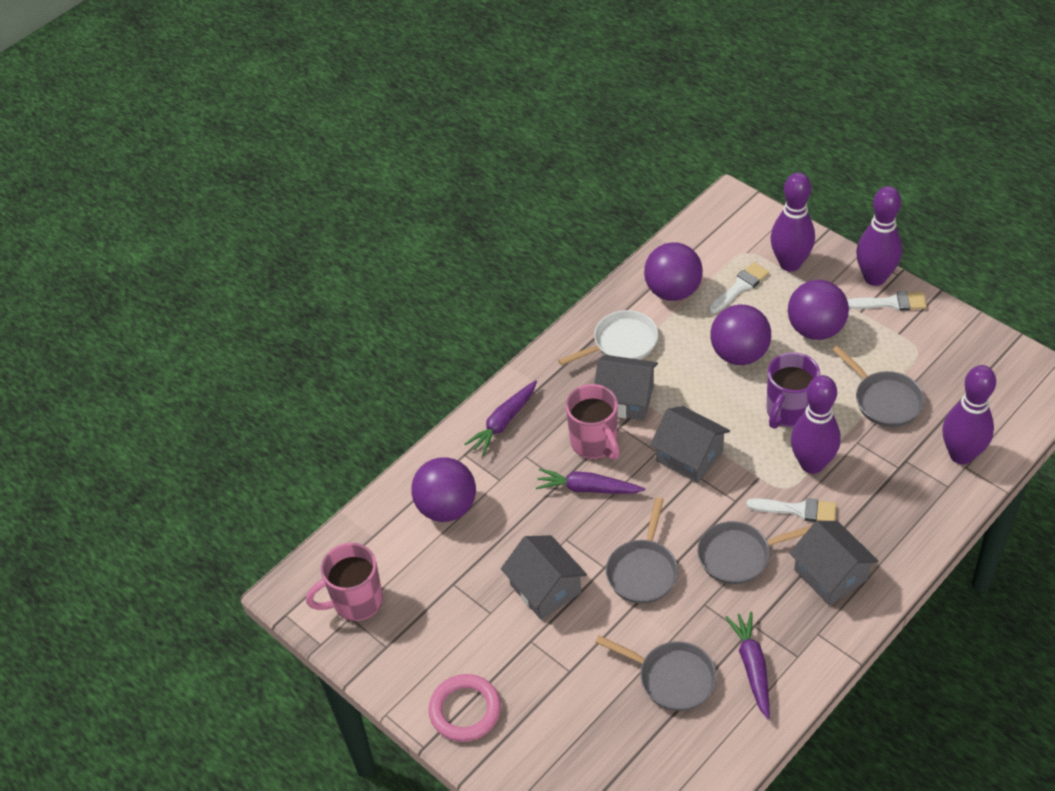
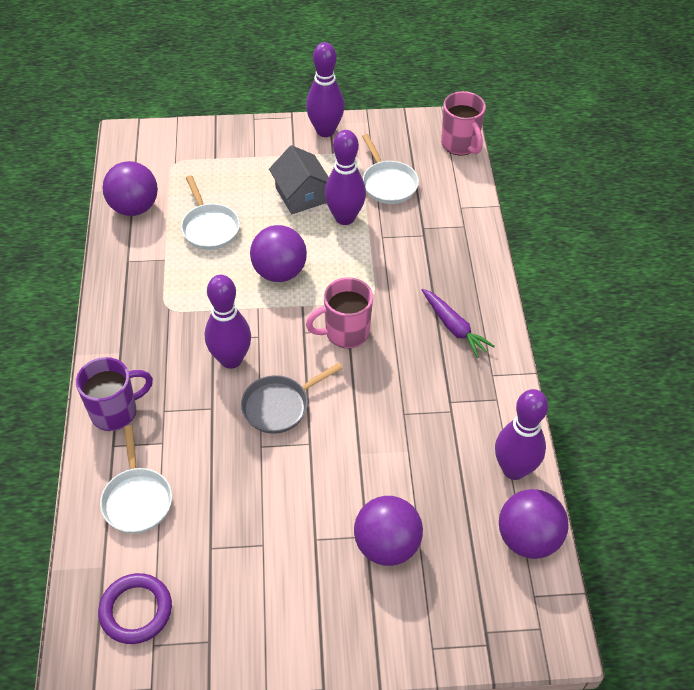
grey house: [501,535,587,620] [594,355,658,421] [650,406,730,483] [789,521,878,606] = 4 -> [269,145,329,214] = 1
grey pan: [595,635,717,711] [606,497,678,604] [697,521,812,584] [832,346,924,427] = 4 -> [241,363,343,434] = 1
pink ring: [428,674,501,742] = 1 -> none = 0
purple carrot: [464,380,537,456] [536,468,645,494] [725,612,770,719] = 3 -> [422,289,495,358] = 1
purple ring: none = 0 -> [98,573,172,644] = 1
white brush: [708,262,769,313] [746,498,836,522] [847,291,927,311] = 3 -> none = 0
white pan: [558,310,658,366] = 1 -> [100,425,172,534] [181,176,240,250] [362,134,419,204] = 3

